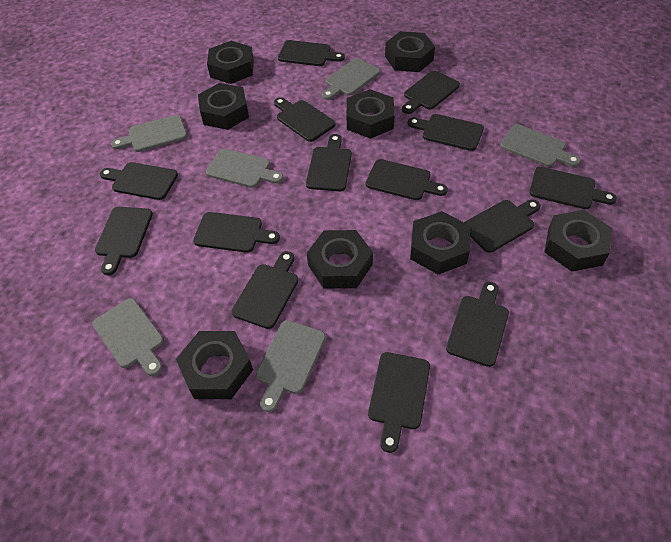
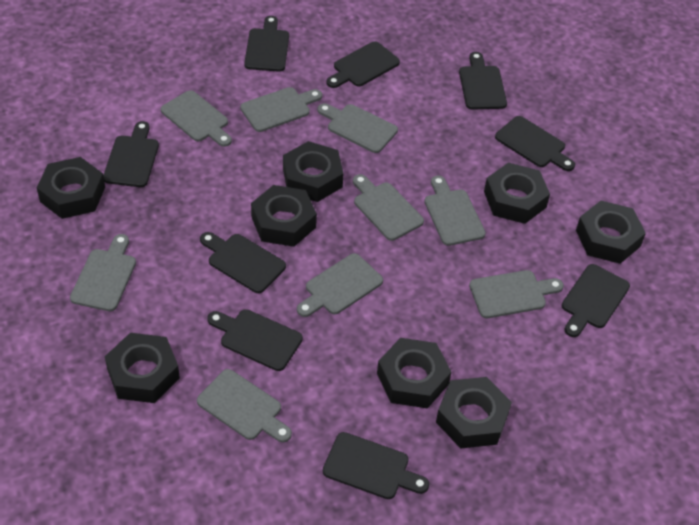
black cutting board: [95,207,153,275] [100,162,178,200] [193,212,280,253] [232,251,298,329] [274,97,335,142] [278,40,345,66] [306,134,352,191] [366,159,448,200] [368,352,430,453] [402,70,460,114] [408,114,484,151] [446,282,509,367] [464,200,541,253] [529,167,617,209] = 14 -> [103,121,159,187] [200,232,286,293] [207,309,303,371] [244,16,289,72] [323,432,429,499] [326,41,400,88] [459,52,507,110] [495,116,575,171] [562,264,630,337] = 9
grey cutting board: [92,298,164,376] [111,115,187,152] [206,148,284,188] [256,320,326,412] [322,58,380,100] [500,124,581,167] = 6 -> [70,234,136,311] [161,90,232,147] [197,369,292,442] [240,87,322,132] [297,253,383,317] [318,103,398,153] [353,174,424,241] [424,176,486,246] [469,270,564,318] = 9

